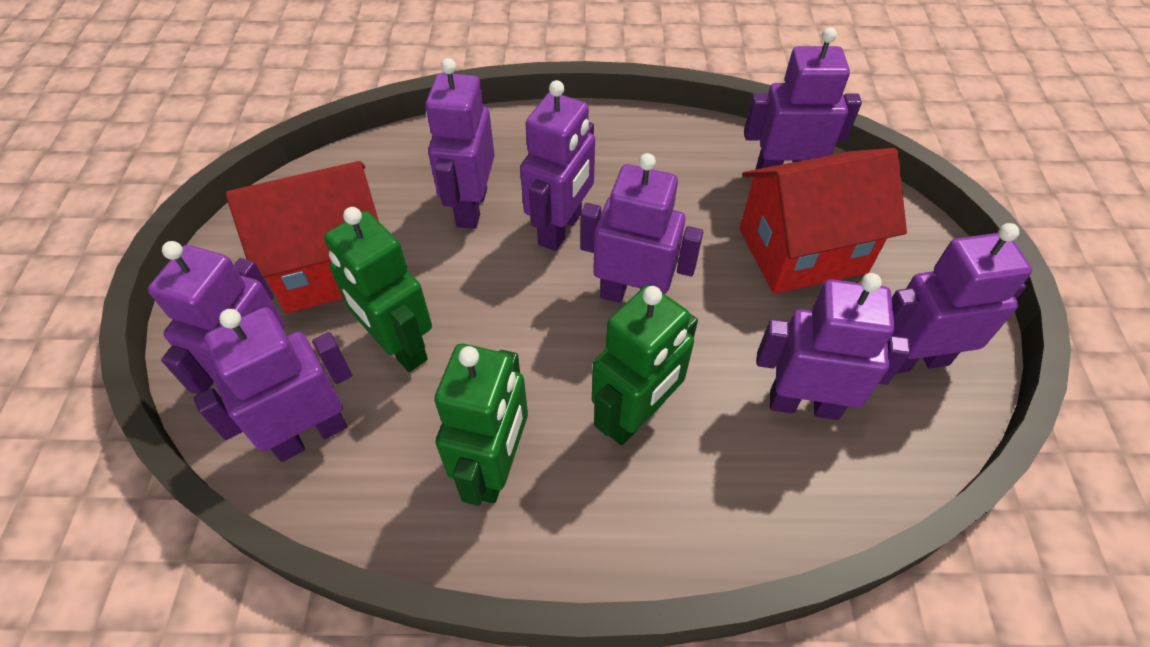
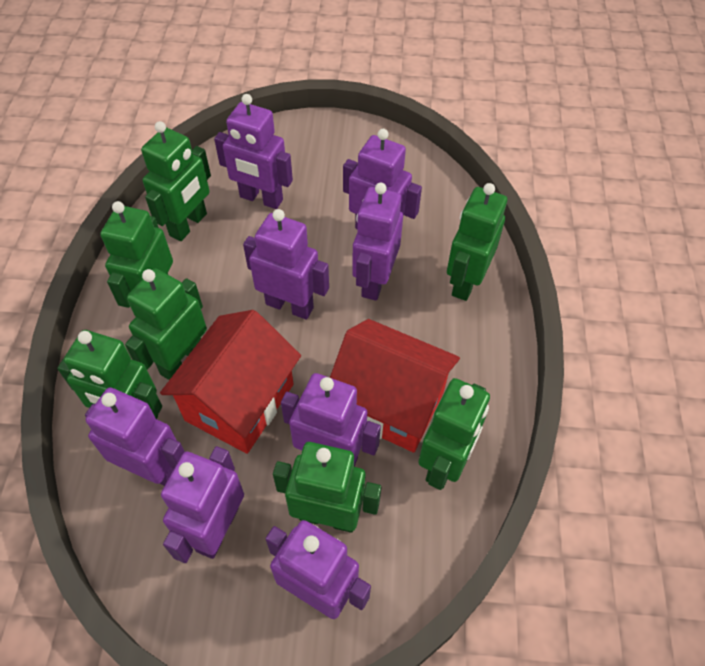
green robot: [324,207,432,372] [434,344,528,506] [592,285,698,446] = 3 -> [57,330,162,419] [100,201,173,308] [125,269,207,380] [141,121,211,241] [273,442,381,533] [418,378,490,490] [447,183,507,301] = 7

